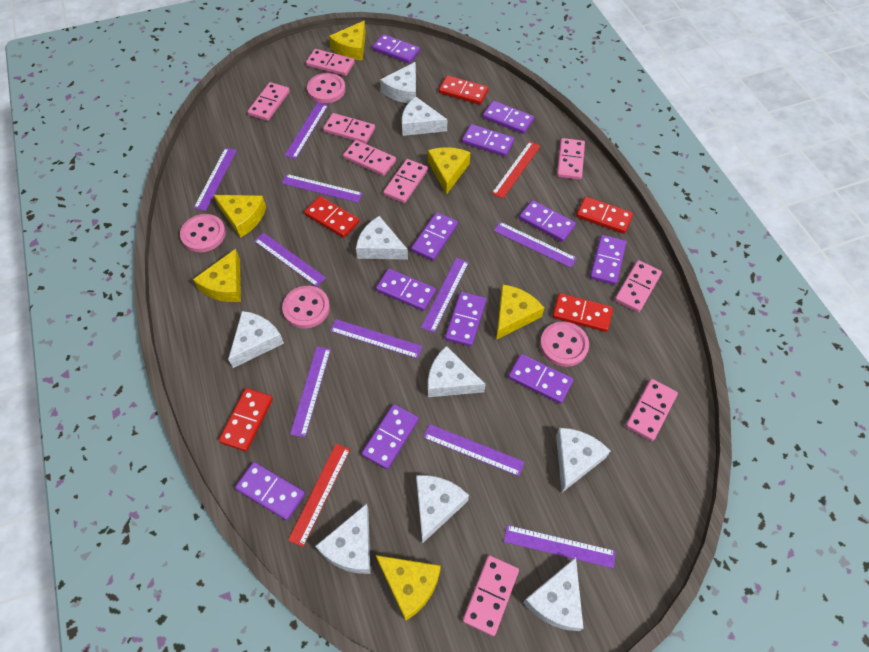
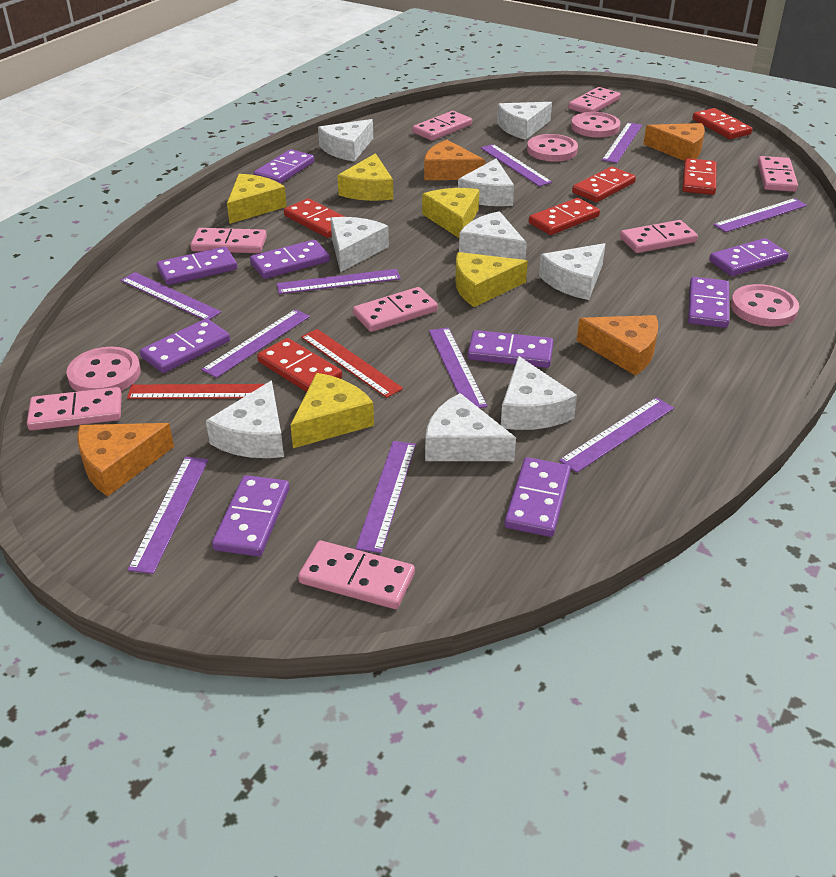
orange cheese: none = 0 -> [77,423,174,496] [424,140,485,180] [576,315,658,376] [644,123,705,161] = 4
pink domino: [248,82,290,121] [306,49,355,76] [323,113,375,144] [343,140,396,176] [383,159,428,203] [463,555,519,636] [557,138,585,180] [615,260,662,312] [625,379,678,441] = 9 -> [27,387,122,431] [191,228,267,253] [298,541,415,609] [353,287,438,332] [412,111,472,141] [568,87,621,113] [620,220,698,253] [758,156,798,192] = 8
purple domino: [235,462,305,520] [361,404,419,469] [372,34,420,64] [376,269,436,311] [411,212,458,261] [445,292,486,347] [462,124,514,157] [483,101,534,134] [508,354,573,404] [519,200,576,242] [590,235,627,285] = 11 -> [140,319,230,373] [157,247,237,285] [212,475,289,557] [250,240,330,279] [254,149,314,184] [467,330,553,368] [504,457,571,537] [688,277,729,328] [709,238,789,276] = 9
red domino: [219,388,273,452] [304,196,359,238] [439,75,488,104] [552,293,613,332] [576,196,633,234] = 5 -> [257,338,342,392] [284,198,345,238] [529,198,600,235] [572,166,636,202] [682,158,717,195] [693,108,752,139] = 6
yellow cheese: [193,249,241,302] [214,195,266,238] [329,21,366,60] [376,555,441,621] [428,147,470,195] [496,284,544,340] = 6 -> [227,174,287,224] [291,373,374,448] [337,153,393,201] [422,188,479,238] [455,252,528,307] = 5

